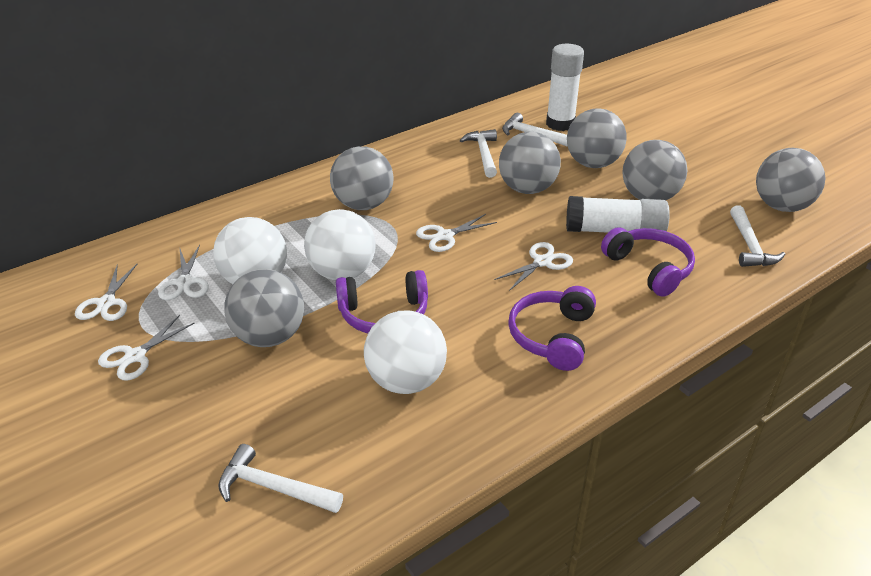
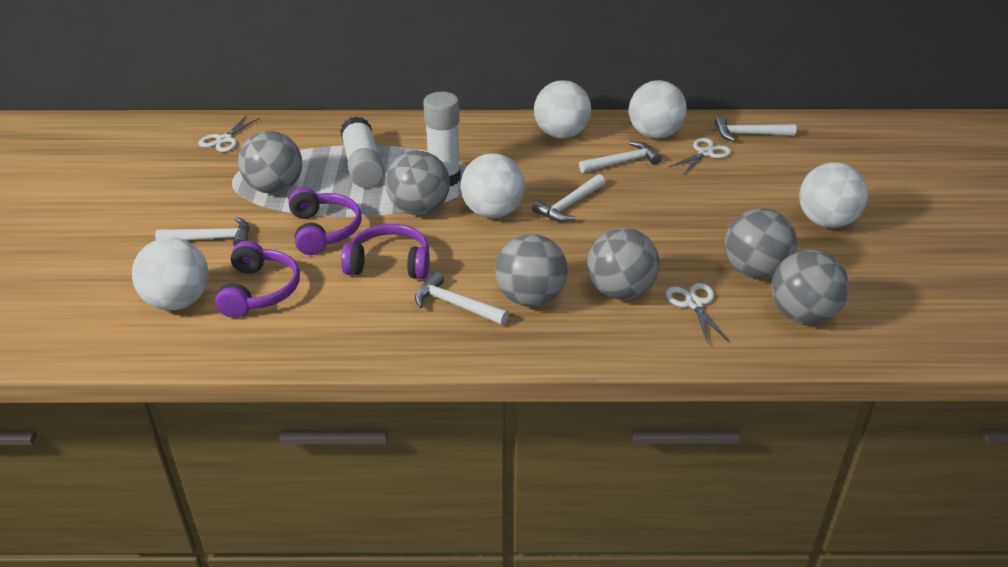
white ball: [213,217,287,284] [304,209,376,280] [364,311,447,394] = 3 -> [132,237,209,310] [461,153,525,218] [534,80,591,139] [629,80,687,139] [799,162,868,228] = 5
white hammer: [218,444,343,513] [460,129,497,178] [502,113,568,147] [730,205,785,267] = 4 -> [155,217,249,246] [415,272,509,325] [532,174,605,222] [579,141,662,173] [715,116,797,142] = 5
white scissors: [75,264,137,321] [98,315,194,381] [158,245,209,300] [416,214,497,252] [494,242,573,291] = 5 -> [199,115,260,152] [666,283,729,343] [669,138,732,175] = 3

